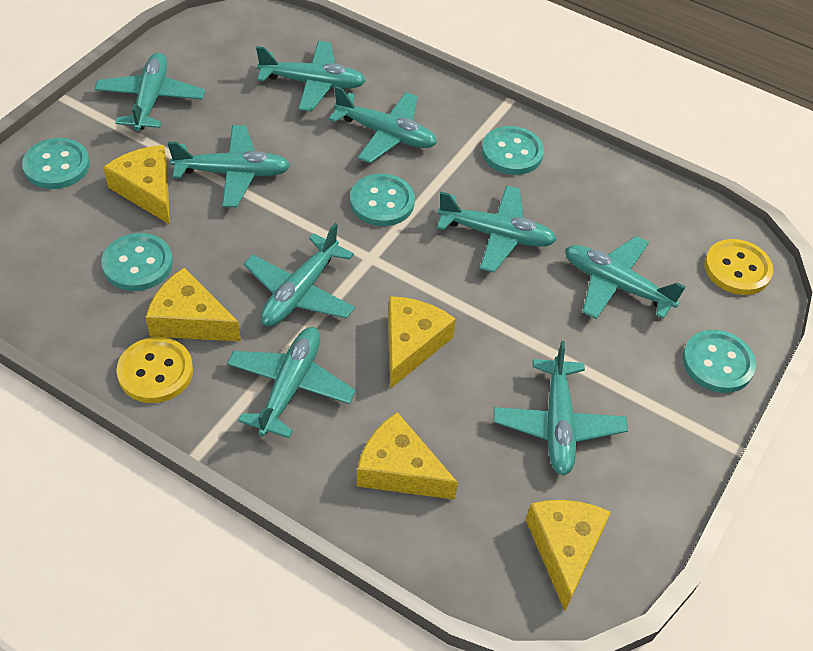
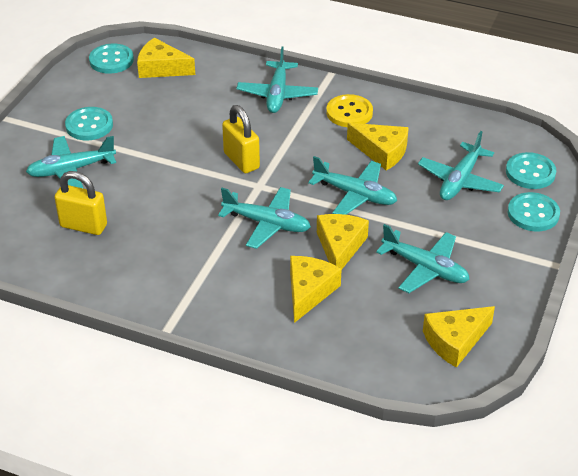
turquoise button: [22,138,90,189] [101,233,173,291] [350,174,415,226] [482,126,544,175] [682,330,756,393] = 5 -> [65,107,113,140] [89,44,134,74] [506,152,556,189] [508,192,560,231] = 4
turquoise plane: [95,53,205,131] [168,125,290,207] [227,327,356,438] [244,223,355,326] [256,41,366,112] [329,86,437,163] [437,185,557,272] [494,341,628,476] [565,236,686,319] = 9 -> [26,136,116,189] [218,187,311,249] [237,47,318,113] [308,156,397,215] [376,224,470,293] [418,131,504,200] = 6
yellow button: [117,337,193,403] [704,239,773,295] = 2 -> [326,94,373,127] = 1
yellow padlock: none = 0 -> [54,171,107,235] [222,105,260,173] = 2

